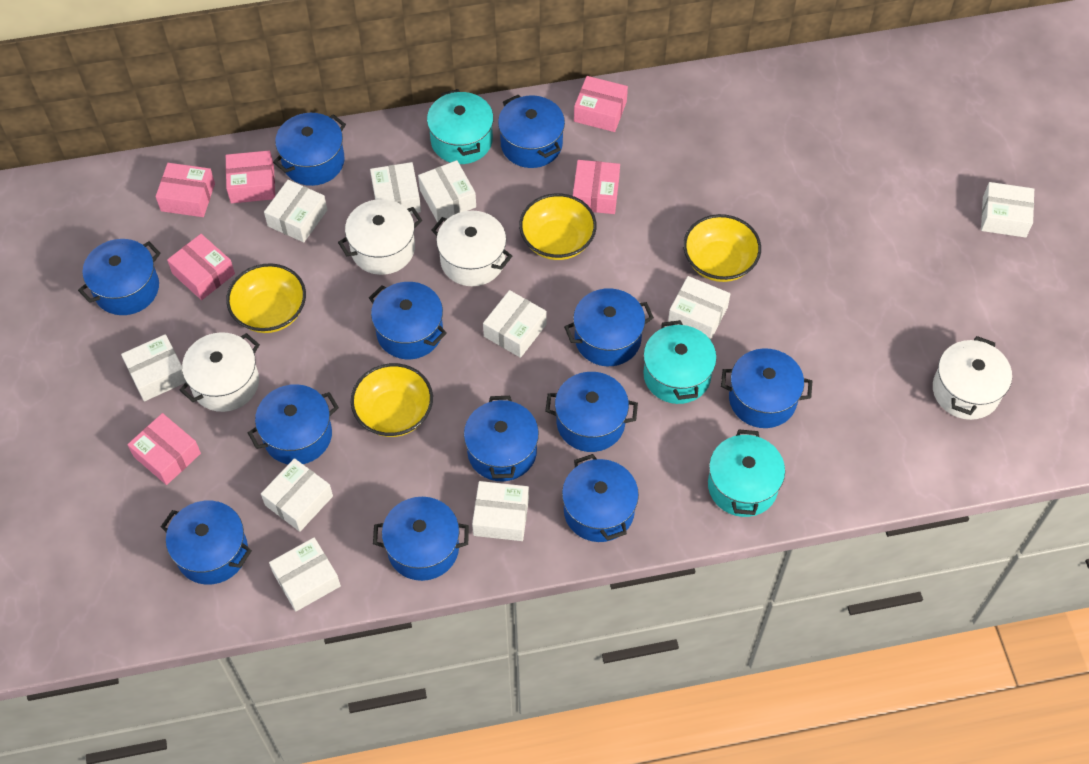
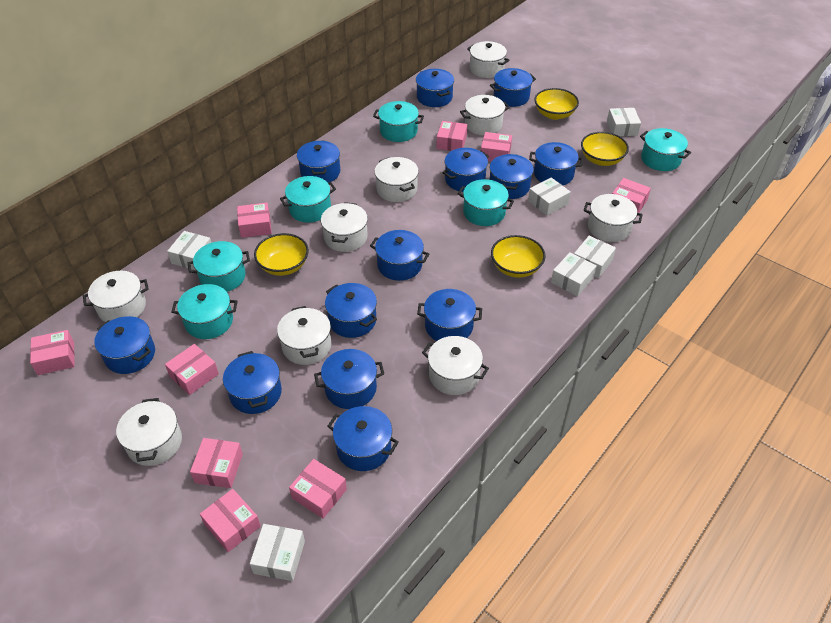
blue pot: [78,239,160,315] [161,501,252,584] [248,384,339,464] [273,113,346,186] [369,282,447,359] [373,497,469,581] [464,396,539,481] [498,95,565,168] [545,372,638,452] [562,454,639,542] [564,288,654,366] [721,348,812,428] = 12 -> [94,316,155,374] [223,351,282,414] [297,141,340,183] [314,349,384,409] [325,283,377,338] [328,406,399,471] [370,230,429,281] [416,69,454,107] [417,289,482,341] [443,148,489,192] [490,68,536,107] [490,154,534,199] [529,142,583,186] = 13
pink box: [128,413,201,485] [155,163,215,217] [167,234,235,300] [226,150,275,203] [573,160,620,214] [574,76,628,132] = 6 -> [30,330,75,375] [165,344,219,395] [190,438,243,488] [200,489,261,552] [237,203,272,238] [289,459,347,518] [436,121,467,151] [481,132,512,161] [612,178,651,213] = 9
turquoise pot: [427,89,494,164] [643,320,717,404] [708,429,785,517] = 3 -> [171,284,238,339] [188,241,250,292] [280,176,336,223] [373,101,424,142] [458,179,514,226] [640,128,691,171] = 6
white box: [121,334,186,401] [261,458,333,532] [264,180,327,242] [269,537,341,612] [370,162,421,214] [418,160,476,222] [472,481,529,541] [483,290,547,358] [668,276,730,340] [981,182,1034,238] = 10 -> [167,231,211,270] [250,524,305,581] [528,177,571,216] [551,252,597,296] [574,236,616,278] [607,108,641,136] = 6
white pot: [179,332,260,412] [338,199,422,275] [431,211,512,286] [933,336,1012,420] = 4 -> [83,271,149,322] [116,398,182,466] [277,306,331,365] [321,202,368,252] [374,157,419,202] [422,336,489,395] [460,95,510,135] [467,41,509,78] [584,194,643,242] = 9

